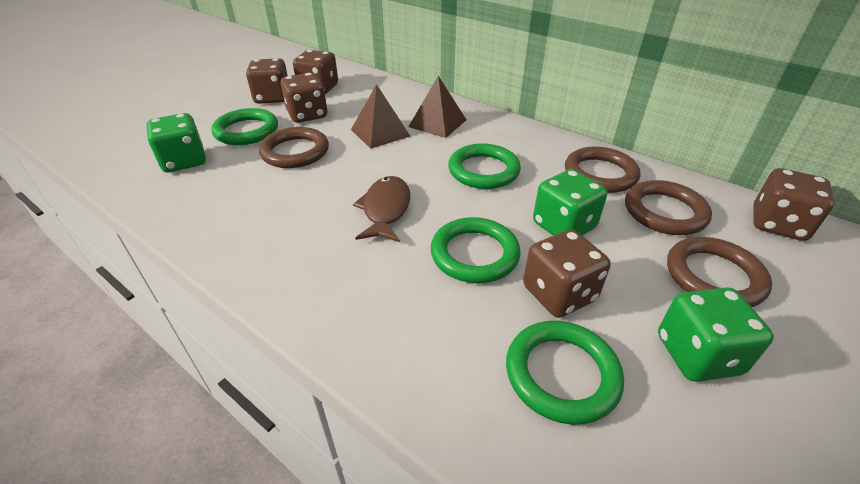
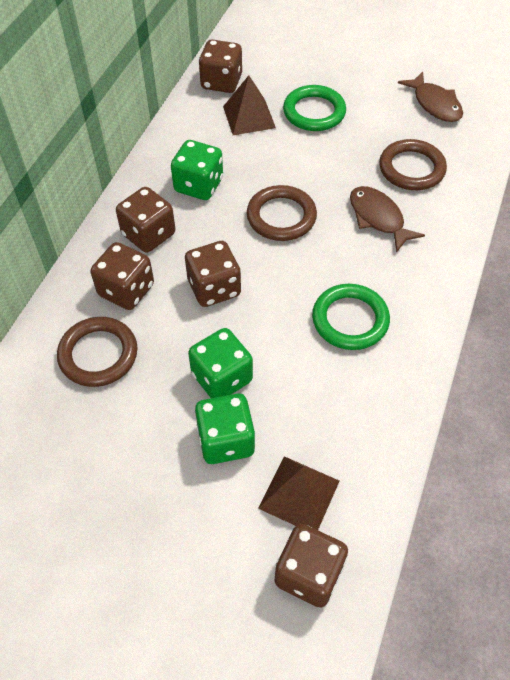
brown fish: [353,176,410,242] = 1 -> [350,186,425,252] [398,72,463,122] = 2
brown ring: [259,127,329,168] [565,146,640,193] [625,180,712,235] [667,237,772,307] = 4 -> [57,317,138,387] [247,185,317,241] [379,139,447,190] = 3
green ring: [211,108,278,145] [430,217,521,283] [448,143,521,189] [506,321,624,425] = 4 -> [283,85,346,131] [312,284,390,350] = 2

